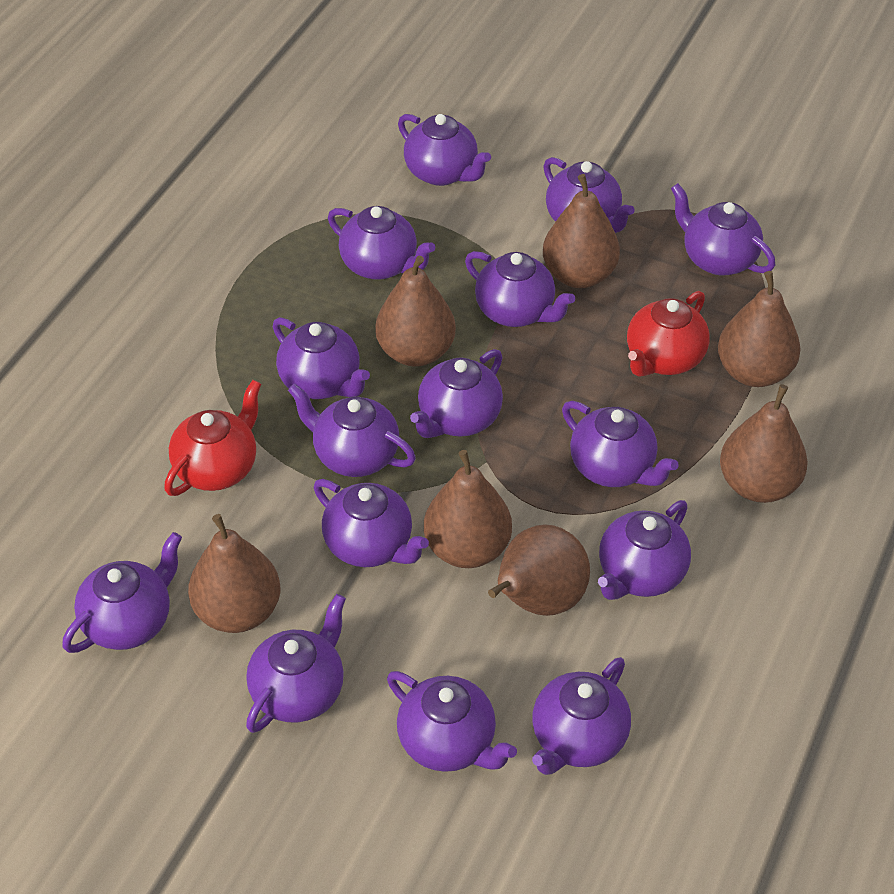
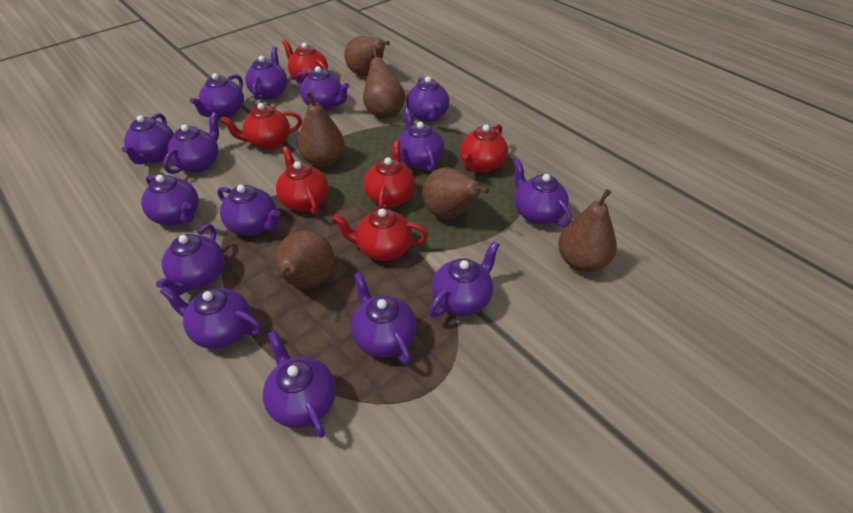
brown pear: [188,514,280,633] [375,256,456,367] [424,450,512,568] [488,524,590,616] [543,174,620,288] [718,271,801,387] [720,384,808,503] = 7 -> [276,230,335,288] [297,91,345,167] [344,36,390,76] [363,48,405,119] [422,167,489,219] [558,189,617,272] = 6
red teapot: [164,380,261,496] [627,291,710,377] = 2 -> [220,103,302,150] [276,146,328,214] [282,39,328,83] [332,208,428,261] [364,140,415,209] [460,124,508,173] = 6

